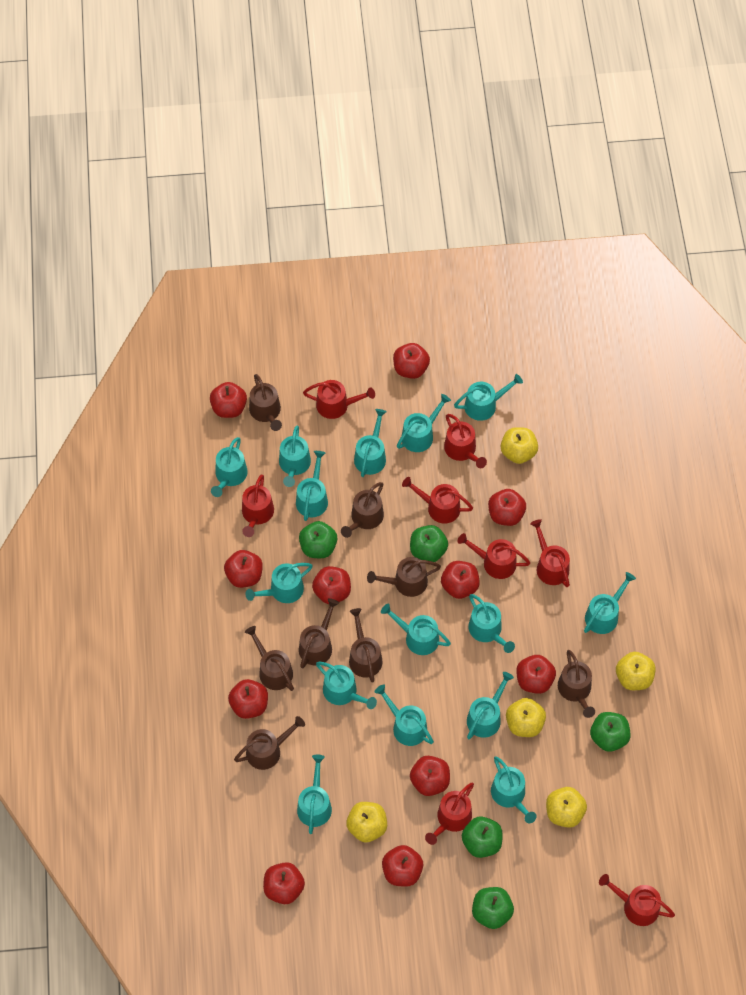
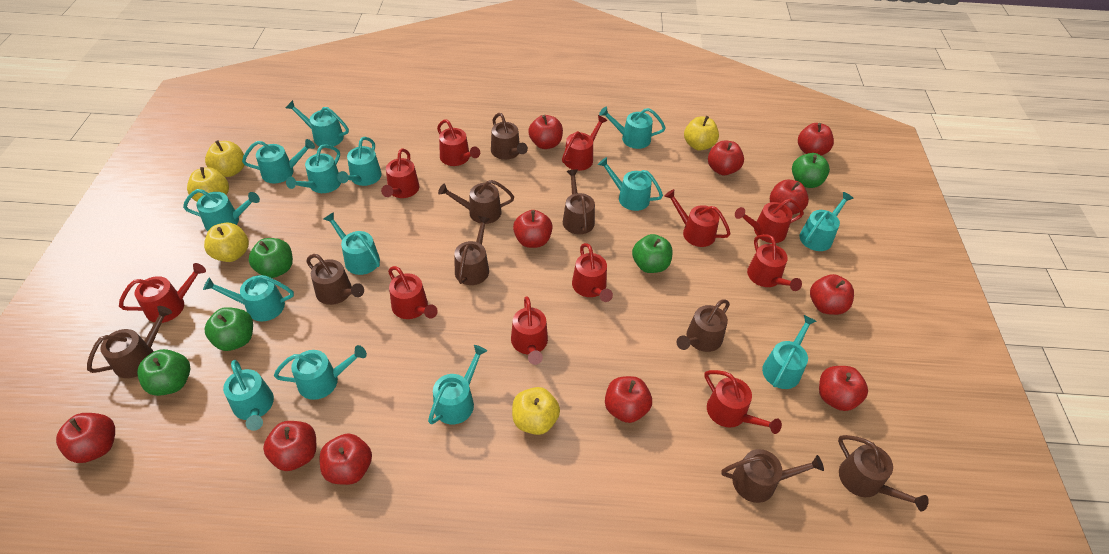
brown watering can: [234,716,305,770] [245,626,294,691] [249,374,282,431] [299,598,339,668] [341,482,384,538] [349,608,383,682] [367,557,441,597] [558,650,595,718] = 8 -> [87,306,172,378] [306,254,364,305] [438,180,514,224] [455,216,490,285] [491,113,528,160] [563,169,595,234] [677,299,730,352] [721,449,824,503] [838,435,929,511] = 9
red watering can: [242,475,274,537] [303,380,375,419] [402,477,473,524] [425,783,474,845] [444,414,487,468] [457,533,530,579] [530,519,570,587] [599,874,675,926] = 8 -> [119,263,206,323] [381,148,420,198] [388,266,438,319] [437,119,480,166] [511,297,548,365] [562,115,608,171] [572,243,613,302] [664,189,731,247] [704,370,782,434] [735,199,804,243] [747,234,802,291] = 11
turquoise watering can: [211,437,248,497] [245,563,313,603] [279,425,311,487] [296,451,328,521] [297,754,332,834] [316,662,377,709] [354,409,387,477] [374,685,434,746] [381,604,451,655] [397,394,451,452] [454,374,523,421] [467,672,514,739] [468,594,515,653] [491,756,537,823] [584,572,636,634] = 15 -> [183,189,260,231] [203,275,294,321] [223,360,274,431] [242,139,315,183] [274,345,367,400] [286,100,349,146] [286,144,341,193] [324,212,380,275] [337,137,382,186] [428,345,487,424] [598,157,663,211] [599,107,666,149] [762,315,817,389] [800,192,854,251] = 14

